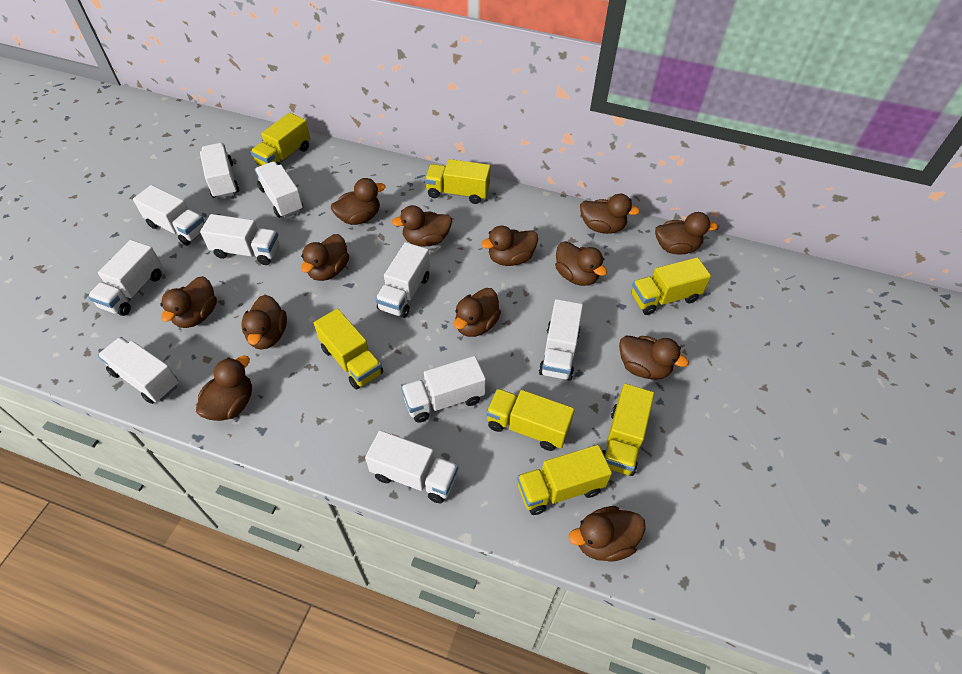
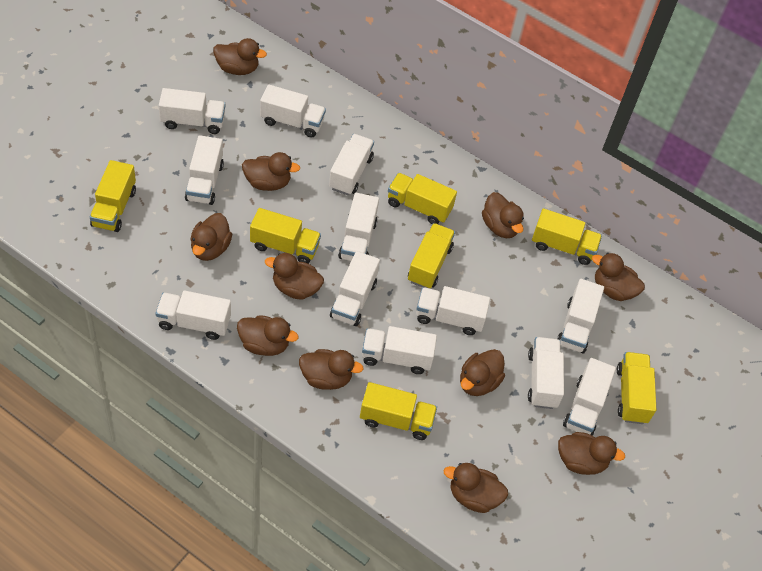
brown duck: [160,276,217,328] [196,356,252,421] [241,295,287,349] [301,234,349,281] [331,178,386,225] [392,205,452,247] [454,288,501,337] [481,226,538,266] [555,241,607,286] [569,506,646,562] [580,194,640,234] [619,336,689,380] [655,212,718,255] = 13 -> [190,213,232,261] [213,38,267,75] [237,315,299,356] [242,152,300,191] [265,253,324,300] [299,349,364,390] [444,463,508,513] [460,349,505,396] [482,192,524,238] [558,432,625,475] [592,253,645,301] = 11
white truck: [88,240,162,316] [98,337,179,404] [133,185,205,246] [200,143,239,199] [200,214,279,265] [255,161,303,218] [365,430,458,504] [375,242,430,318] [401,356,486,423] [539,299,583,381] = 10 -> [155,290,231,340] [159,88,225,134] [185,135,224,205] [260,84,326,138] [329,134,374,195] [330,251,380,326] [338,193,379,261] [362,326,437,374] [416,286,490,335] [528,337,564,409] [557,279,604,353] [563,358,616,436] = 12

